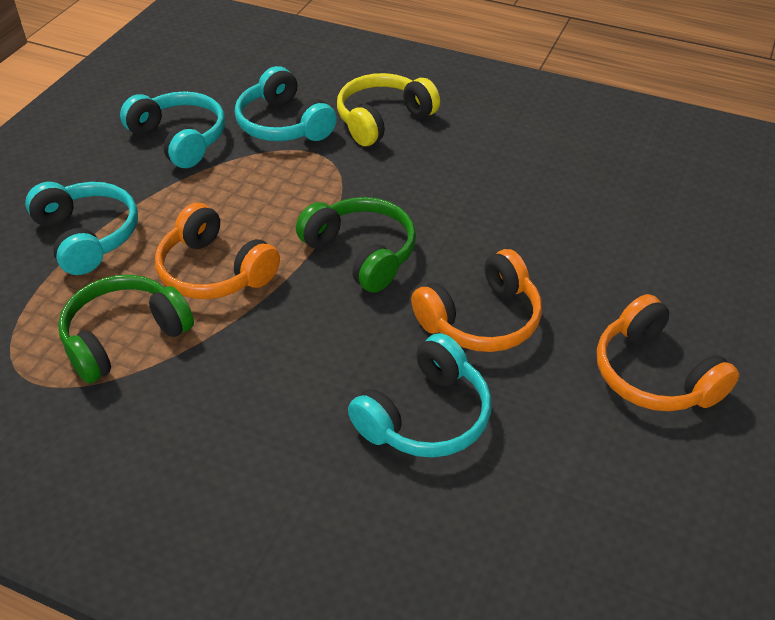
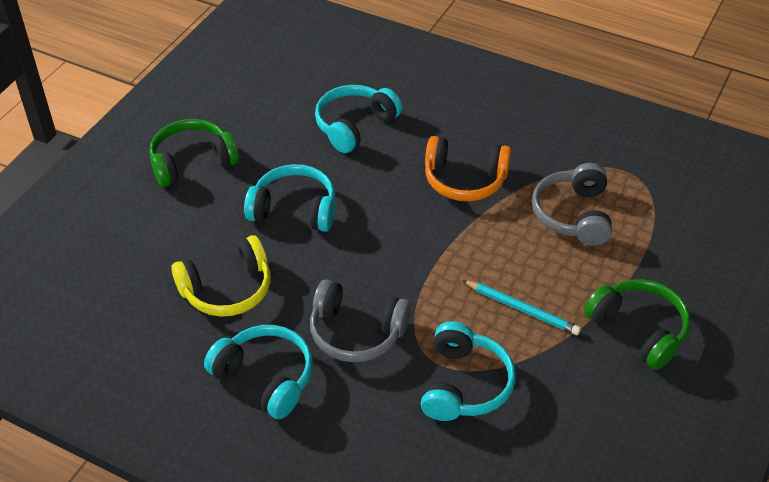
grey headphones: none = 0 -> [310,280,411,362] [532,163,612,246] = 2
orange headphones: [155,203,280,299] [411,249,542,352] [597,294,739,411] = 3 -> [425,136,511,201] = 1
turquoise pencil: none = 0 -> [462,280,581,335] = 1

